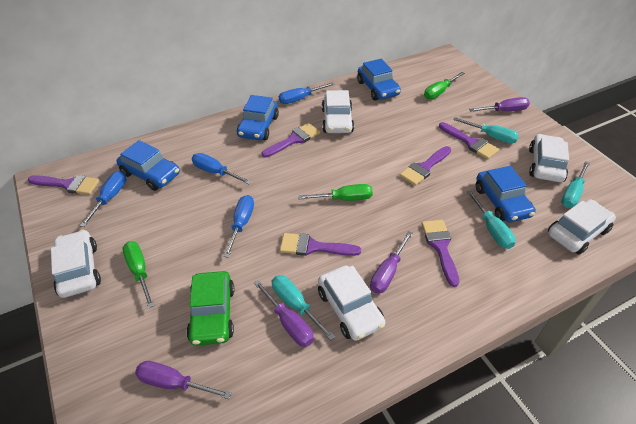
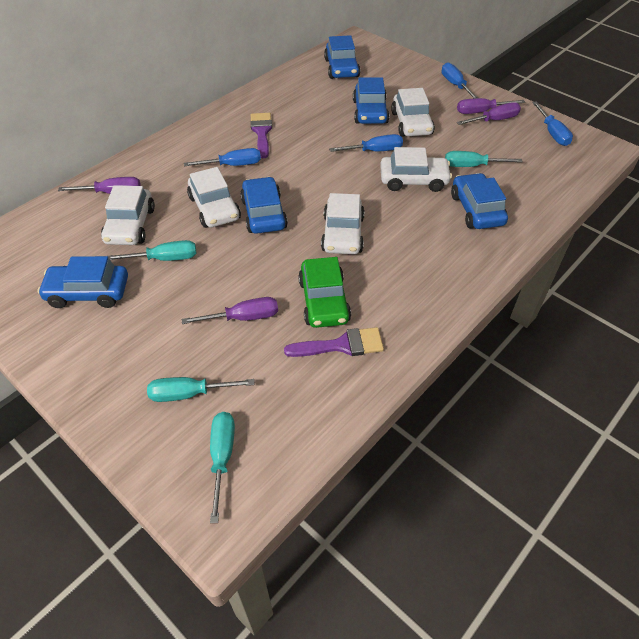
blue car: [116,140,180,191] [237,95,279,140] [357,59,401,100] [476,166,536,222] = 4 -> [37,256,128,308] [240,177,288,234] [324,35,360,79] [353,77,389,124] [451,173,508,229] = 5
green screwdriver: [122,241,154,308] [298,184,373,201] [424,72,465,99] = 3 -> none = 0
purple brush: [28,175,99,195] [262,123,320,158] [280,233,361,256] [400,146,451,186] [422,220,459,287] [439,122,499,159] = 6 -> [250,113,272,158] [284,327,384,357] = 2

